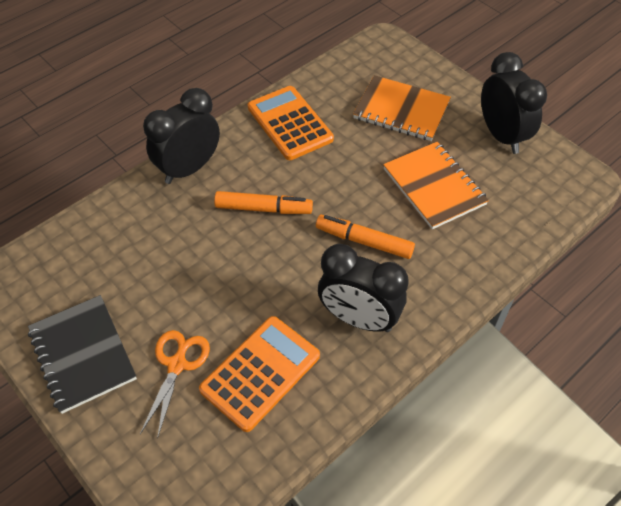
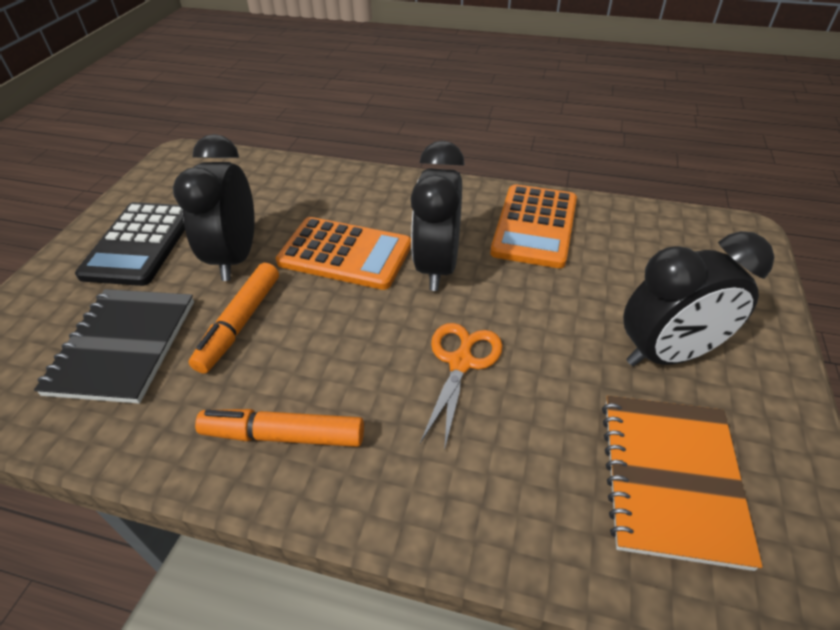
black calculator: none = 0 -> [75,202,185,286] = 1
orange notebook: [353,75,451,141] [383,142,489,229] = 2 -> [602,396,763,571] = 1

